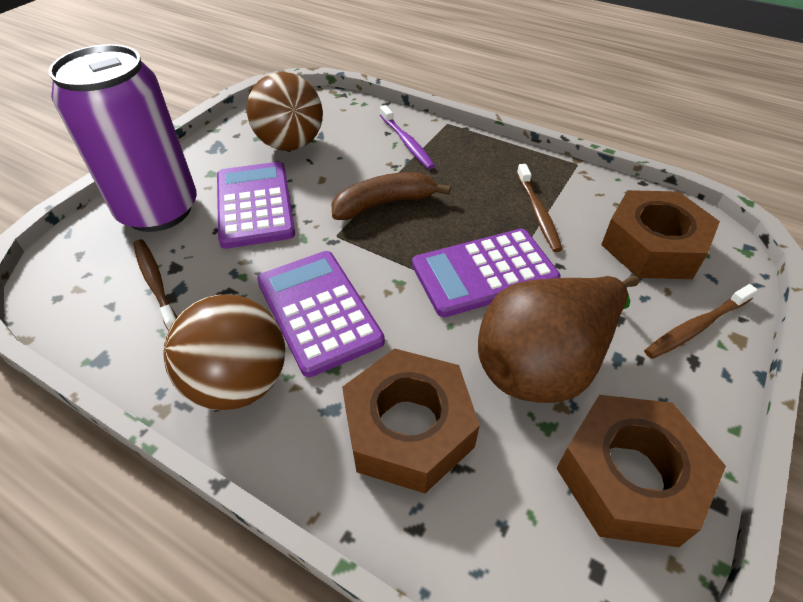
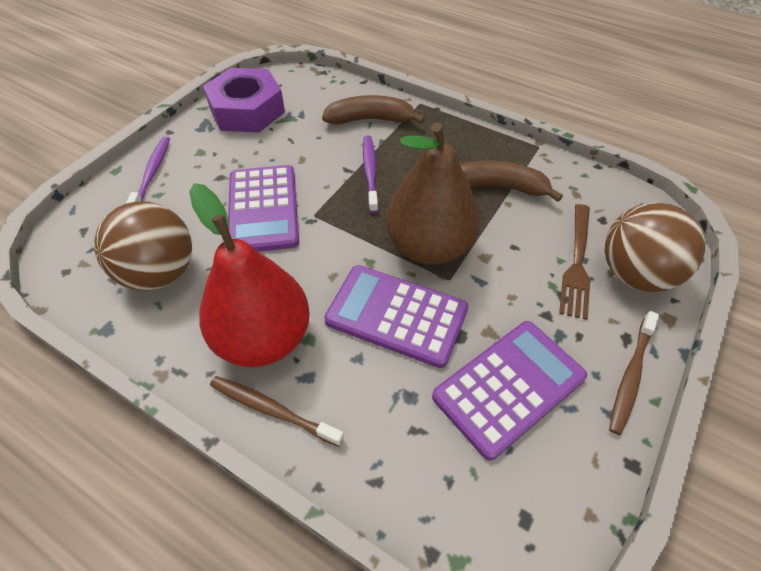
brown banana: [331,172,451,220] = 1 -> [322,95,425,124] [460,160,563,202] = 2
brown fork: none = 0 -> [559,204,590,320] = 1
brown nut: [342,348,480,493] [557,395,726,547] [601,190,720,279] = 3 -> none = 0
brown toothbrush: [134,239,177,331] [517,164,563,252] [644,284,758,359] = 3 -> [210,376,344,447] [609,311,659,435] = 2
purple can: [48,44,197,232] = 1 -> none = 0
purple nut: none = 0 -> [203,68,285,133] = 1
purple toothbrush: [380,105,435,169] = 1 -> [125,137,170,204] [363,136,378,213] = 2
red pear: none = 0 -> [189,183,310,367] = 1

